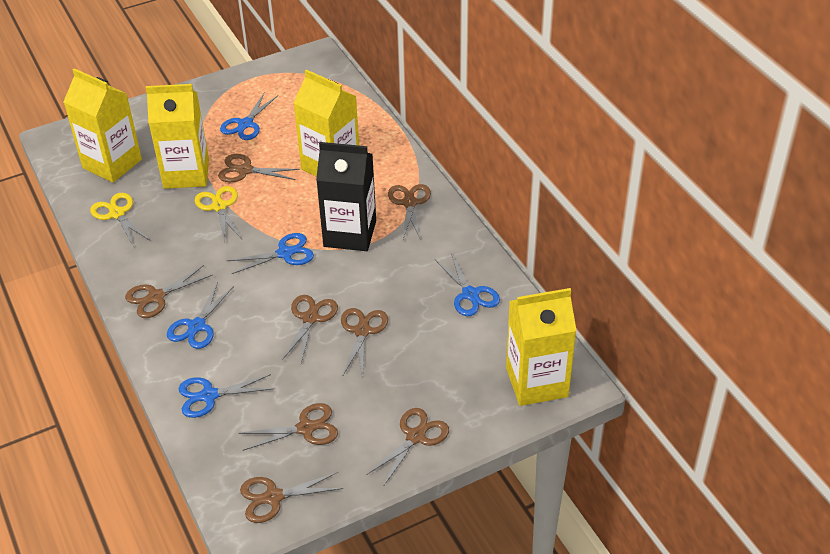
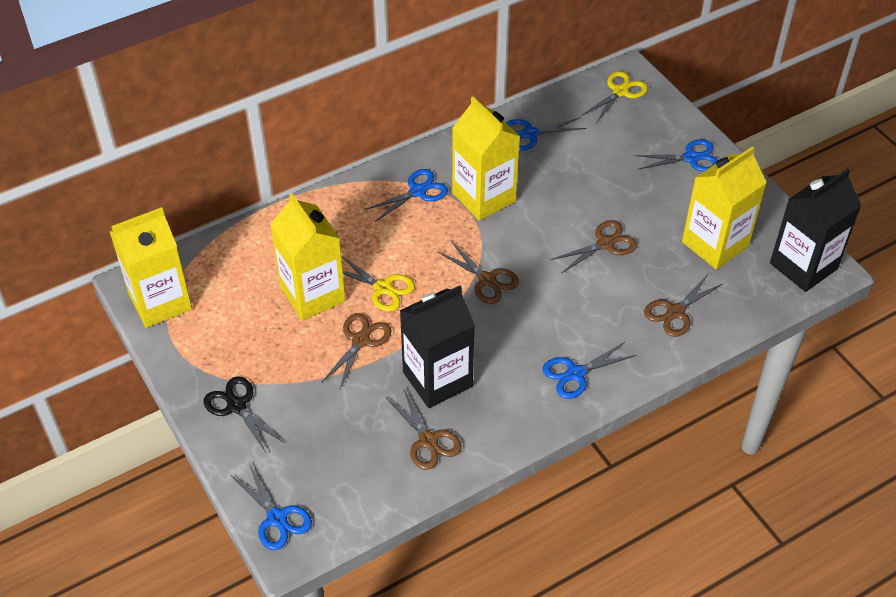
black carton: [316,142,376,251] = 1 -> [400,286,475,408] [770,169,861,292] = 2
black scissors: none = 0 -> [203,376,283,452] = 1
brown scissors: [125,265,213,318] [218,154,300,182] [239,403,338,451] [240,472,343,523] [282,295,338,363] [341,308,388,378] [366,408,449,485] [388,184,431,240] = 8 -> [321,313,391,391] [385,387,462,470] [437,241,519,304] [551,220,637,273] [644,273,724,337] = 5

